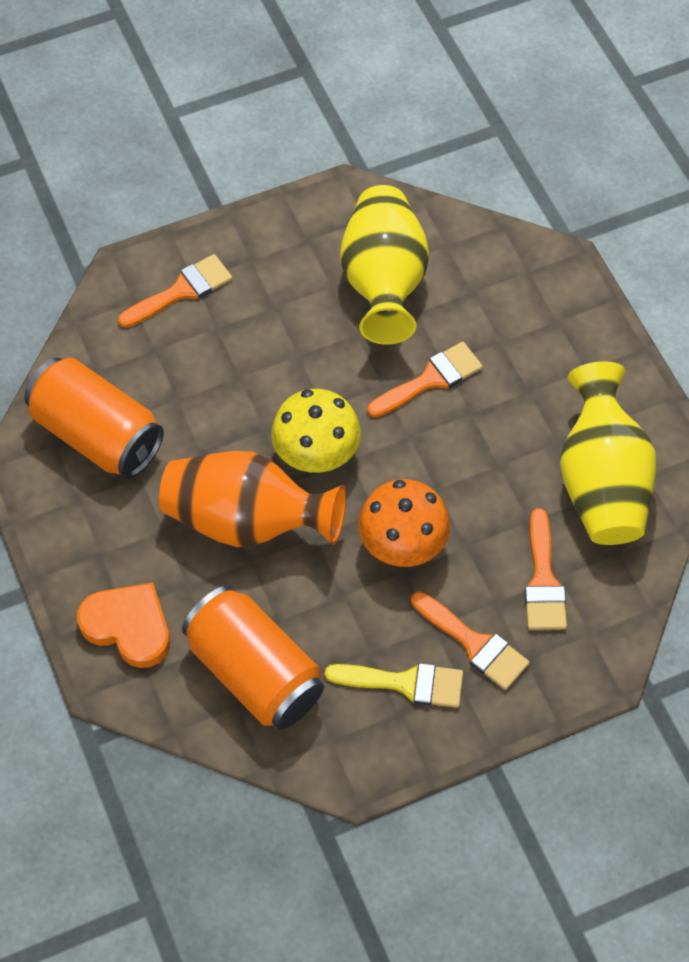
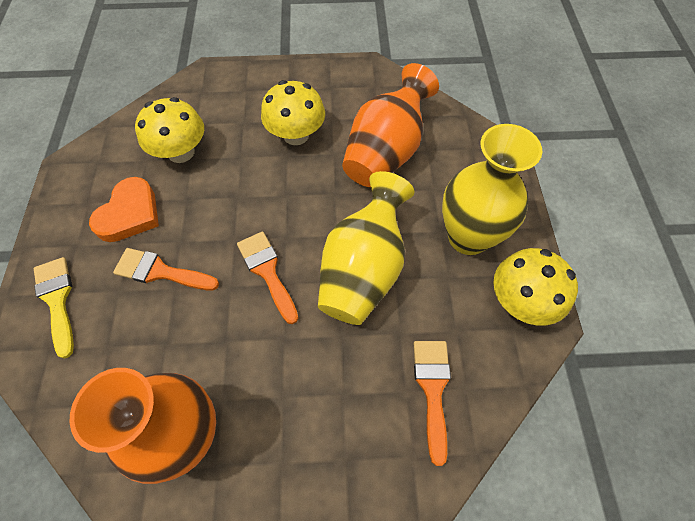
orange brush: [118,254,232,328] [367,342,483,417] [411,591,530,690] [524,508,567,630] = 4 -> [113,248,219,290] [237,231,298,324] [414,341,451,466] = 3
orange can: [25,358,164,478] [182,586,324,730] = 2 -> none = 0
orange mushroom: [358,479,450,567] = 1 -> none = 0
orange vase: [159,451,346,547] = 1 -> [69,368,216,484] [342,63,439,187] = 2
yellow mushroom: [271,389,361,473] = 1 -> [135,97,204,163] [261,80,325,145] [494,248,578,326] = 3

